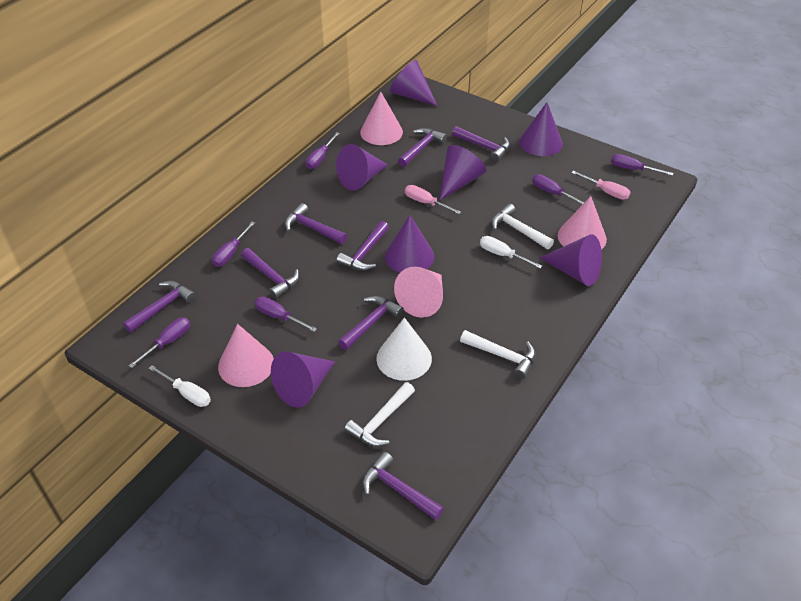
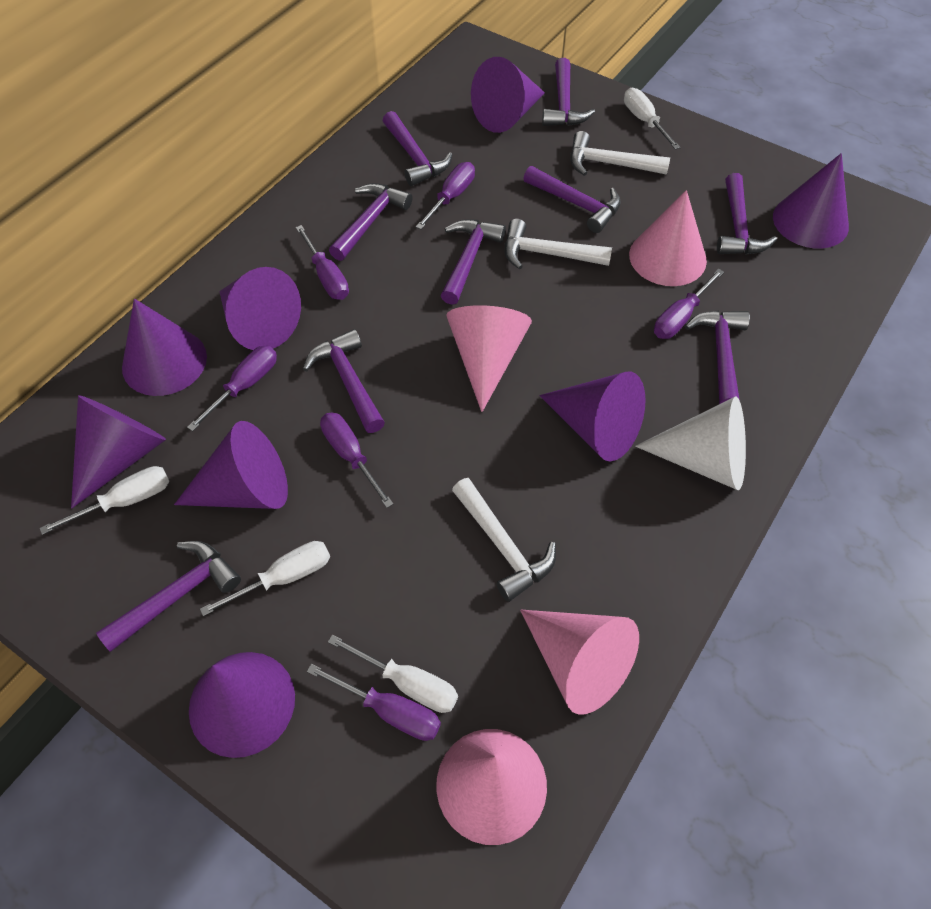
pink screwdriver: [405,185,461,214] [571,171,631,200] = 2 -> none = 0
purple cone: [271,351,335,408] [336,144,388,191] [385,215,434,273] [390,60,437,106] [440,145,486,200] [519,102,563,156] [540,234,602,286] = 7 -> [71,395,166,508] [122,299,207,396] [174,421,288,509] [189,652,295,758] [219,267,301,350] [471,57,545,133] [540,371,646,461] [773,153,849,248] = 8
purple hammer: [123,281,196,333] [241,248,299,299] [285,203,347,244] [336,221,389,271] [338,296,404,350] [363,452,444,520] [398,128,447,167] [452,126,510,162] = 8 -> [96,541,241,652] [303,329,385,433] [329,183,412,261] [383,111,453,186] [441,219,506,305] [523,166,621,233] [542,58,595,126] [685,310,750,404] [717,173,777,255] = 9
white screwdriver: [148,365,211,407] [480,236,542,269] = 2 -> [40,466,169,535] [200,541,330,616] [328,634,458,713] [624,88,681,150] = 4

